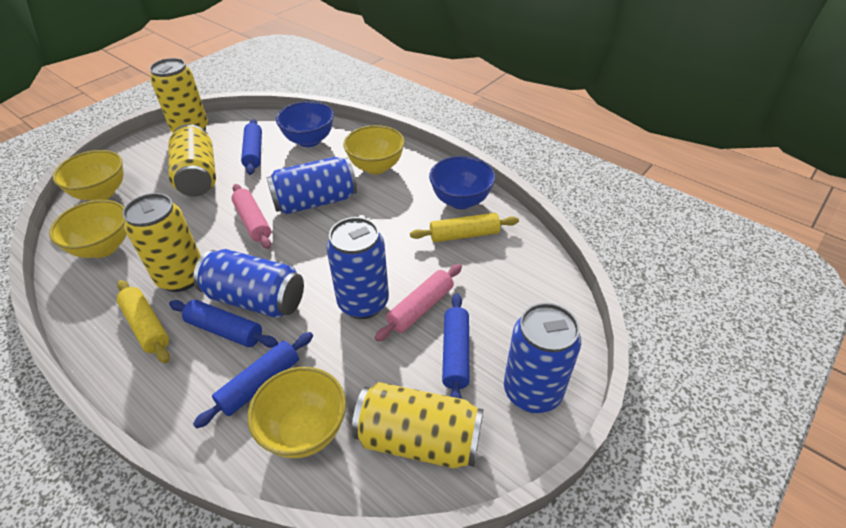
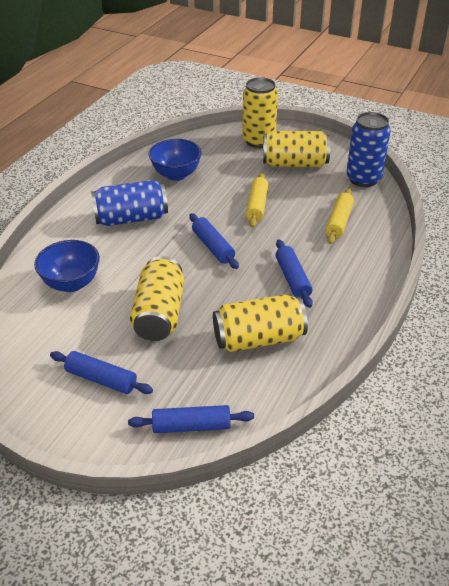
blue can: [193,249,304,318] [267,157,357,214] [326,217,389,319] [504,303,581,413] = 4 -> [91,180,168,226] [346,112,391,187] = 2
pink rolling pin: [231,184,271,249] [375,264,462,342] = 2 -> none = 0
yellow bowl: [49,200,127,258] [53,150,124,201] [248,367,346,458] [343,125,405,174] = 4 -> none = 0

